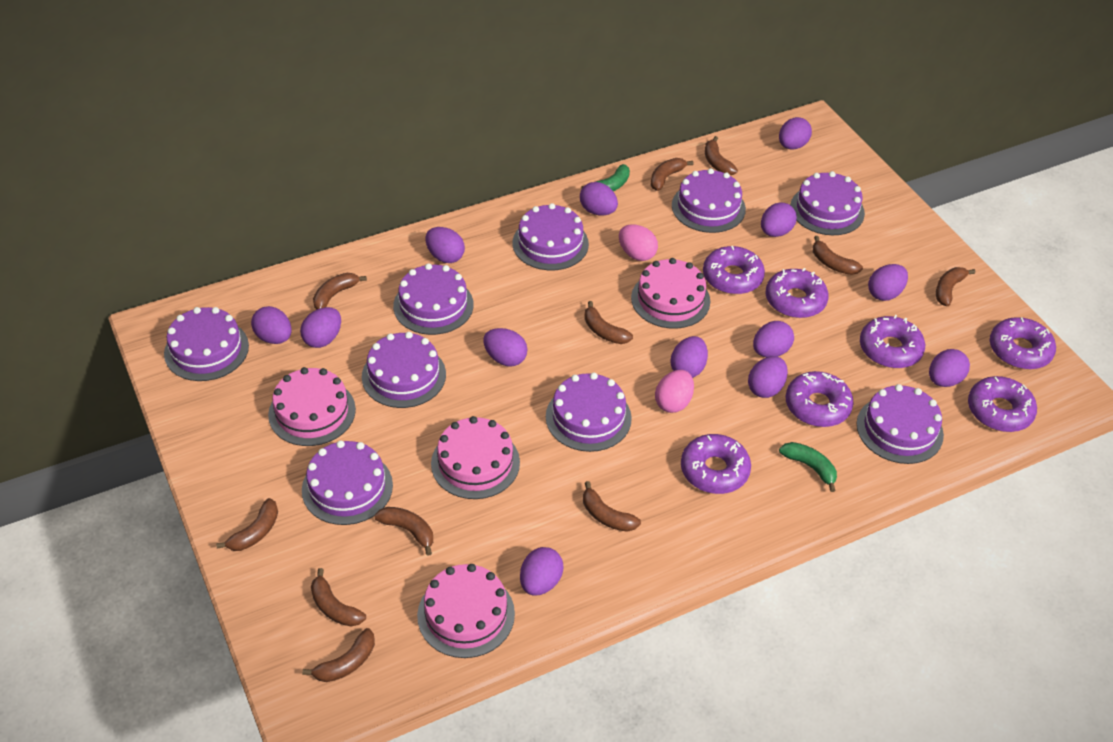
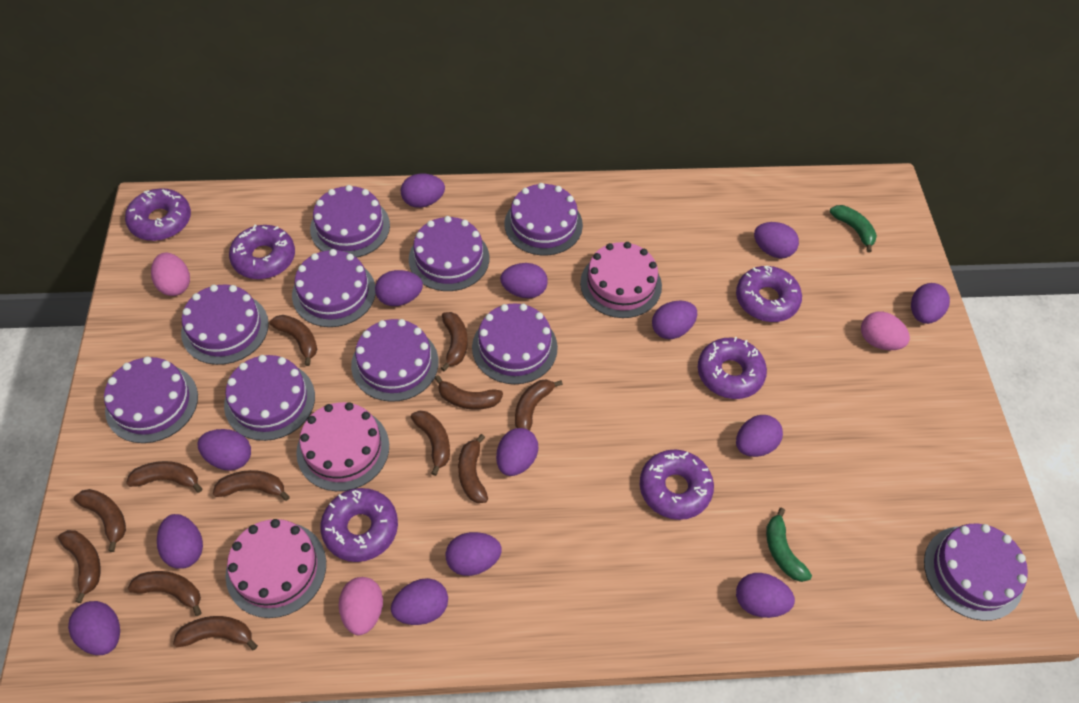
brown banana: [216,498,278,551] [302,628,375,682] [311,568,366,627] [313,273,367,309] [374,507,433,556] [583,481,641,532] [584,301,633,344] [651,158,694,191] [705,136,738,175] [813,236,863,275] [936,267,975,306] = 11 -> [58,530,101,603] [74,489,126,552] [126,461,202,493] [128,571,202,616] [173,616,258,650] [213,470,290,501] [269,315,317,366] [411,411,450,476] [434,375,503,410] [441,312,468,371] [458,434,488,503] [515,379,563,431] = 12
pink cake: [268,367,356,446] [417,564,515,658] [431,416,520,499] [631,258,710,329] = 4 -> [226,519,326,618] [296,402,389,491] [580,242,662,318] = 3
pink egg: [619,224,658,261] [655,370,694,413] = 2 -> [151,253,190,296] [339,577,383,635] [861,311,910,350] = 3
purple cake: [164,307,249,381] [302,440,393,525] [362,332,446,408] [393,263,474,335] [512,203,589,270] [546,373,632,452] [672,168,746,233] [790,171,865,235] [857,384,944,464] = 9 -> [104,356,198,443] [181,285,269,365] [224,355,315,441] [292,249,376,327] [310,185,390,258] [351,319,439,402] [409,216,489,291] [472,304,558,384] [504,183,583,255] [924,524,1028,621] = 10
purple donut: [681,434,751,494] [703,246,765,294] [766,268,829,318] [786,371,854,427] [860,315,925,368] [968,376,1037,432] [990,317,1056,370] = 7 -> [125,188,191,241] [229,225,295,279] [320,488,398,562] [640,449,714,520] [698,337,767,399] [736,265,802,322] = 6
purple egg: [251,306,292,344] [300,307,341,348] [425,227,465,263] [483,328,528,366] [520,547,563,596] [580,182,618,216] [670,336,708,378] [748,356,788,398] [753,321,794,357] [761,202,797,237] [779,117,812,149] [868,264,908,301] [929,349,970,387] = 13 -> [68,601,120,655] [157,514,203,569] [198,429,251,471] [375,270,423,306] [391,578,448,625] [401,174,445,208] [445,532,502,576] [496,428,538,476] [500,263,548,298] [652,301,697,339] [736,415,783,457] [736,573,795,618] [754,222,799,258] [911,283,950,324] = 14

